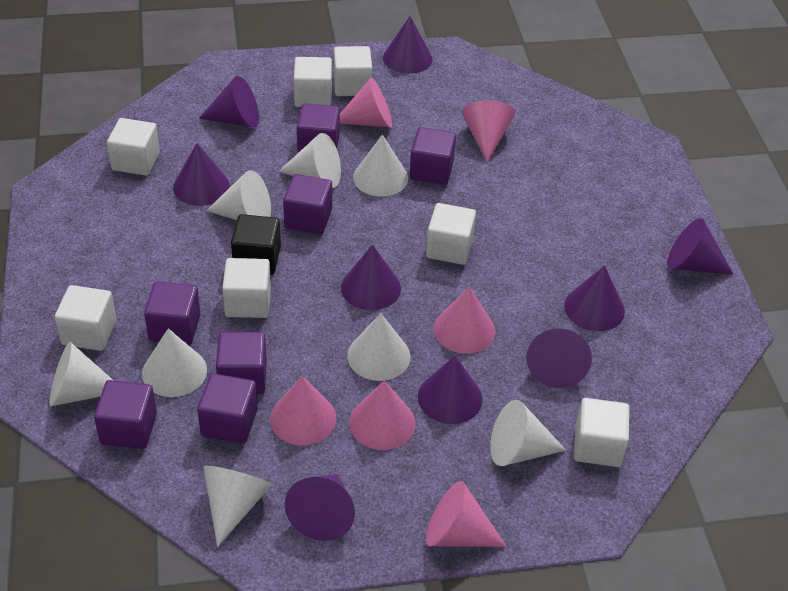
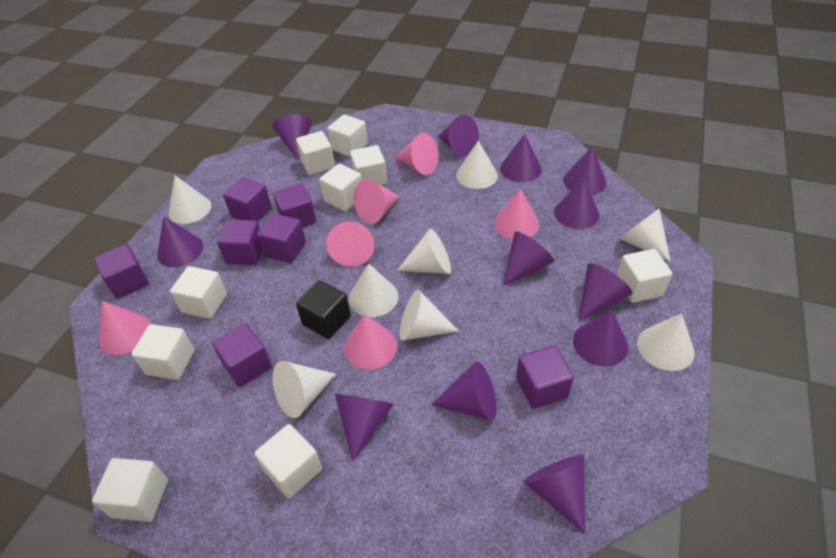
purple cone: [173,143,230,206] [199,76,259,128] [285,474,355,541] [341,245,401,310] [383,16,432,74] [418,356,483,424] [526,328,592,388] [564,265,625,331] [667,218,734,275] = 9 -> [157,216,203,267] [273,114,312,159] [335,394,394,461] [431,361,497,420] [438,115,479,156] [500,134,542,182] [503,231,554,286] [524,454,585,534] [554,178,600,229] [563,146,607,195] [573,309,628,367] [578,263,633,321] = 12
white cube: [55,285,116,351] [107,118,160,176] [222,258,271,318] [294,57,332,107] [334,46,372,96] [426,203,476,265] [574,398,630,467] = 7 -> [92,458,168,522] [131,324,195,380] [170,266,227,319] [254,424,322,499] [296,131,335,175] [319,164,362,212] [328,114,368,157] [350,145,387,185] [617,249,672,303] = 9

